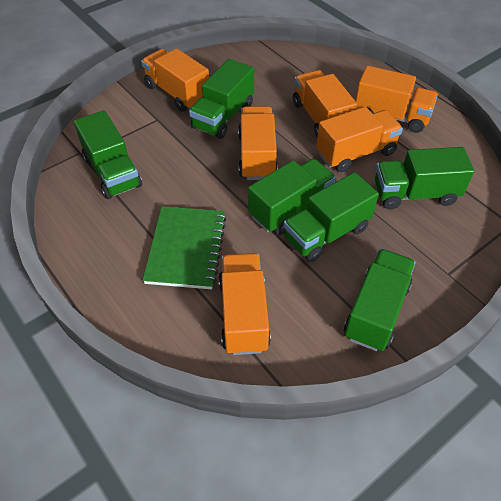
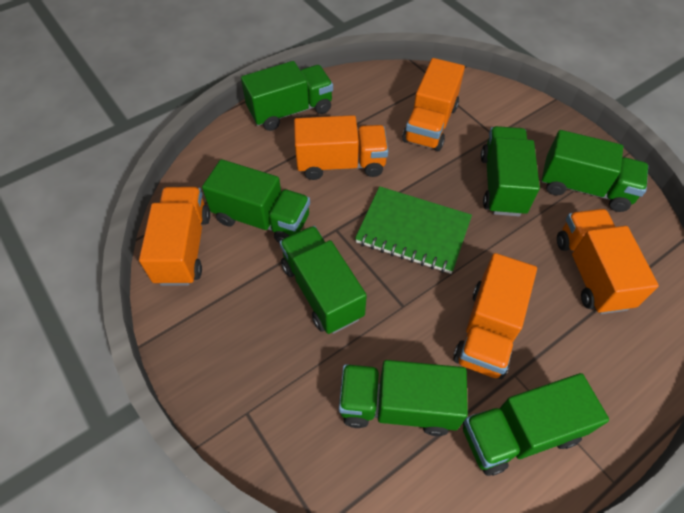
green truck: [74,110,142,199] [189,59,254,139] [248,159,336,235] [283,172,379,262] [344,249,416,351] [375,147,474,210] = 6 -> [202,159,310,243] [241,61,333,131] [279,226,367,334] [339,360,468,436] [463,373,609,476] [481,126,540,216] [541,130,648,212] = 7
orange truck: [141,48,209,112] [218,253,271,355] [238,106,278,180] [293,70,357,137] [316,107,403,172] [355,66,438,133] = 6 -> [139,187,210,286] [294,115,388,180] [402,58,465,151] [453,253,537,379] [557,209,659,314] = 5

